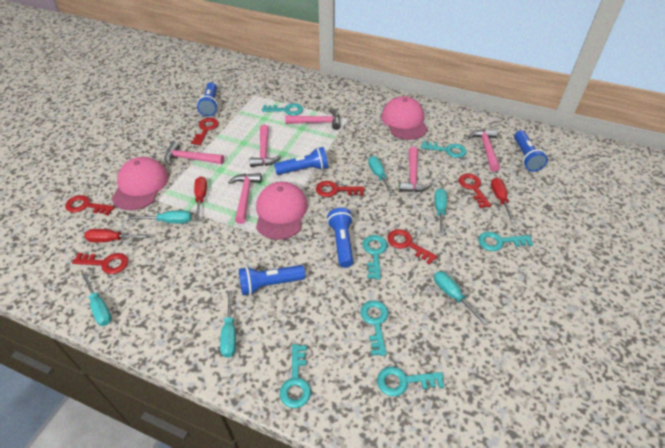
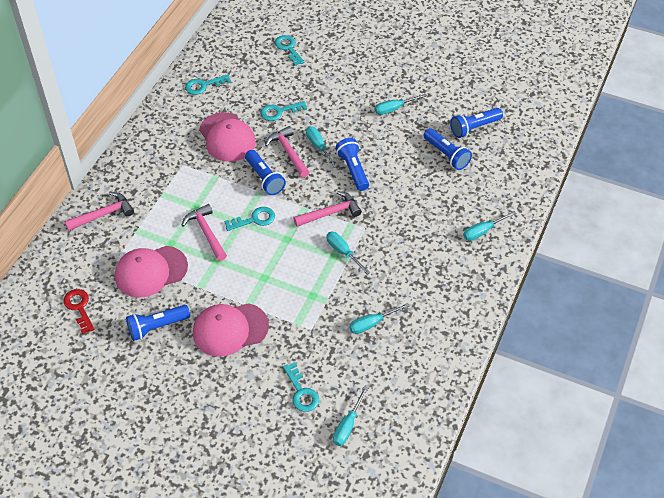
pink hammer: [164,141,224,166] [228,173,262,224] [250,124,281,167] [285,109,341,130] [399,147,432,192] [468,129,500,172] = 6 -> [64,192,134,231] [182,204,227,261] [265,126,309,178] [293,191,362,227] = 4
red key: [65,195,115,215] [72,253,128,274] [191,118,219,145] [316,181,365,197] [388,229,437,264] [459,173,491,208] = 6 -> [63,289,94,334] = 1
red screwdriver: [84,229,150,242] [194,176,207,222] [491,177,515,223] = 3 -> none = 0
turquoise key: [262,103,303,115] [280,344,311,408] [360,300,388,356] [362,235,387,279] [377,367,444,397] [421,141,467,158] [478,232,533,251] = 7 -> [185,74,231,95] [224,207,275,231] [260,101,307,121] [275,35,304,66] [283,362,319,412] = 5

